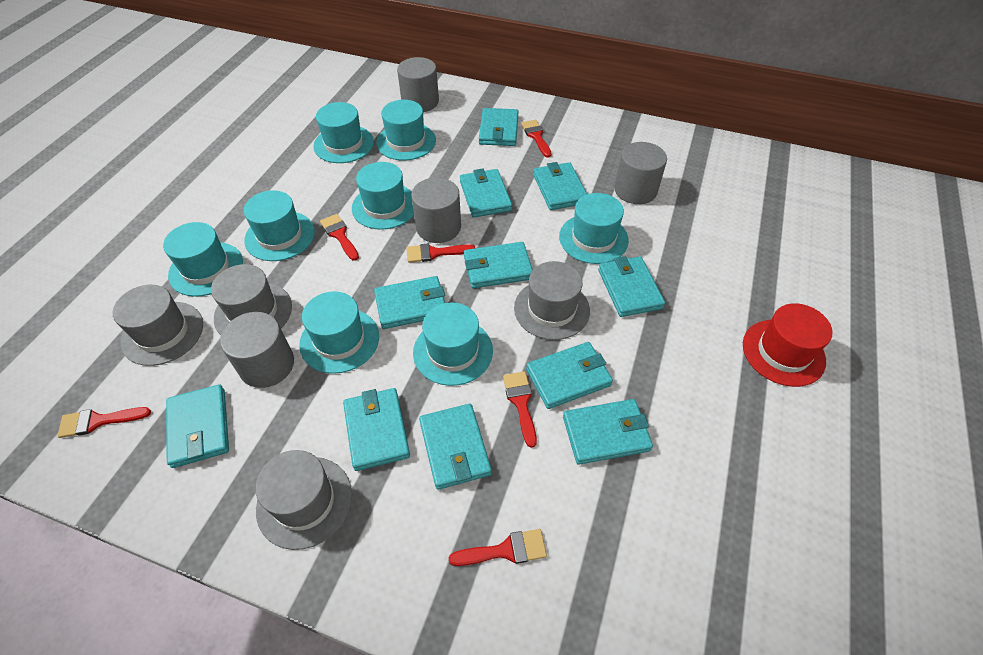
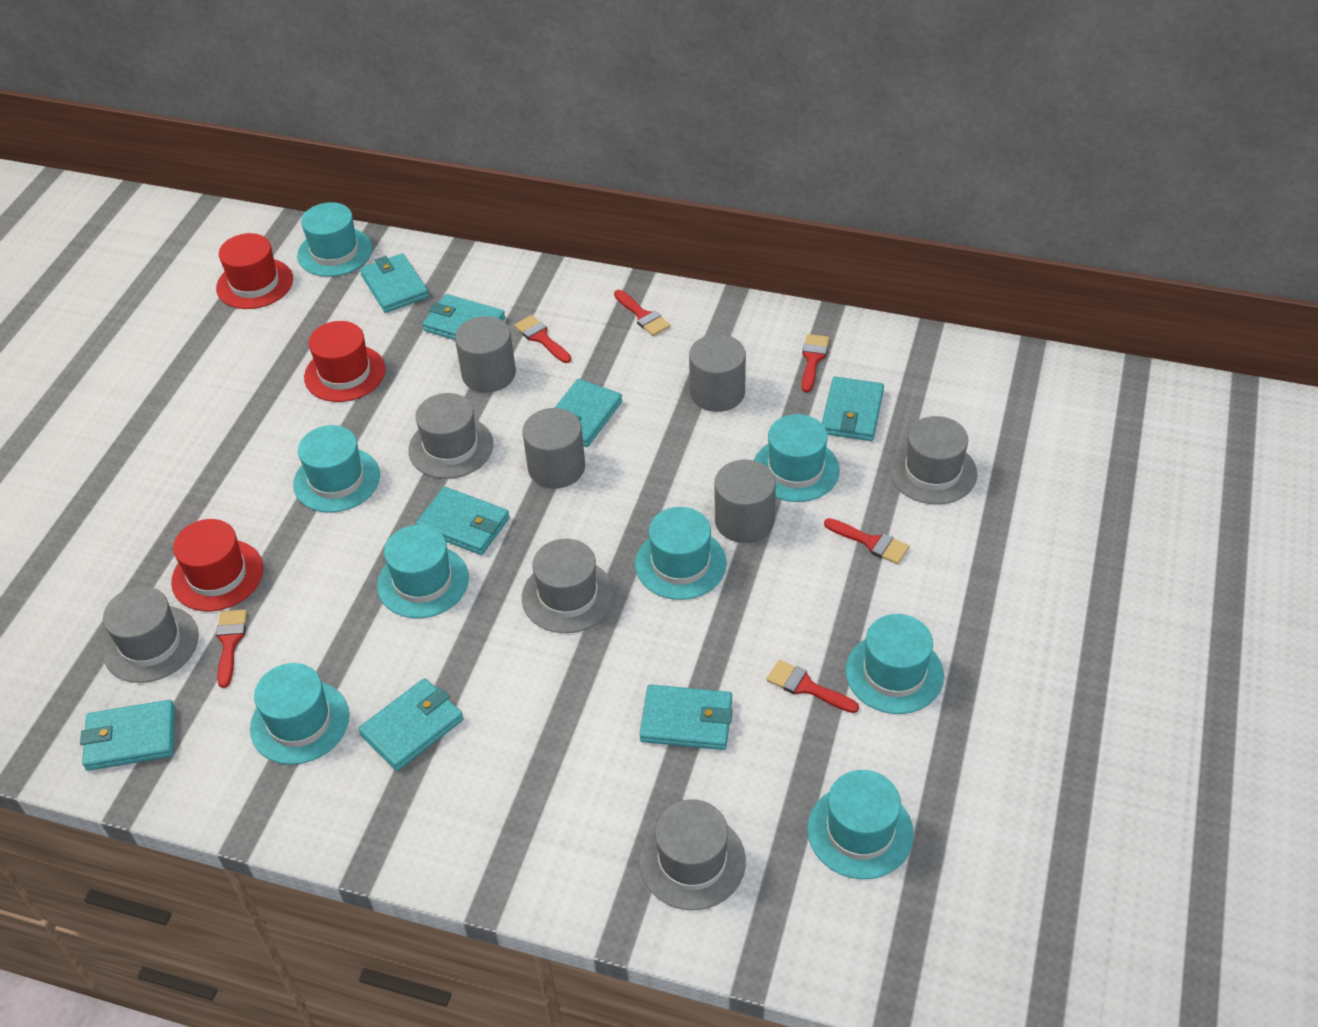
grey hat: [113,285,203,366] [211,264,292,335] [256,450,352,550] [514,261,590,340] = 4 -> [103,586,199,683] [408,393,493,479] [522,539,614,633] [639,799,746,910] [889,416,977,504] = 5
red hat: [743,303,833,387] = 1 -> [171,519,263,611] [216,233,293,309] [304,321,386,402] = 3
turquoise wallet: [166,384,229,468] [343,388,410,471] [374,276,445,329] [419,404,492,490] [460,169,512,218] [464,242,533,288] [479,108,519,146] [526,342,613,409] [533,162,587,210] [563,399,653,465] [598,256,665,317] = 11 -> [80,700,175,771] [358,678,464,771] [360,253,429,313] [416,487,510,555] [423,294,505,340] [555,379,622,447] [639,684,733,750] [822,376,884,441] = 8

